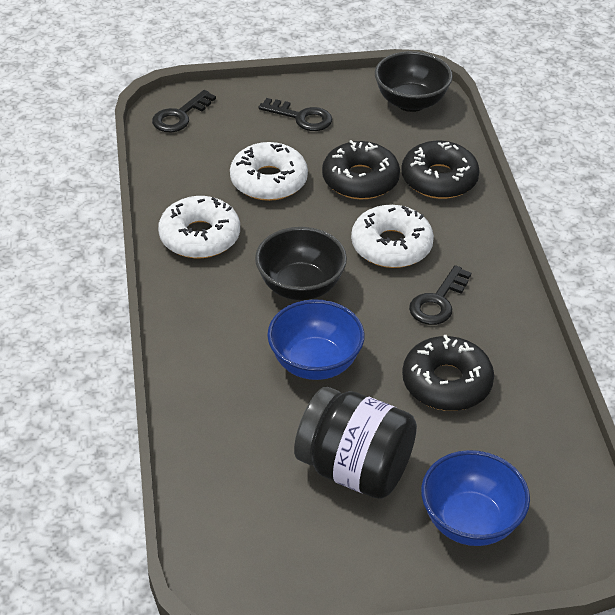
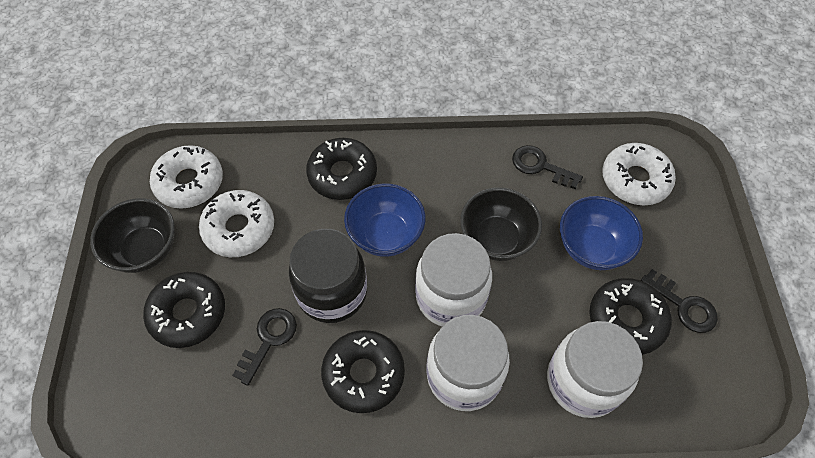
black donut: [322,140,400,200] [401,141,480,199] [402,335,494,411] = 3 -> [143,272,225,348] [306,138,377,200] [321,330,405,413] [589,278,672,355] = 4
white jar: none = 0 -> [415,233,492,327] [427,315,510,411] [547,321,643,418] = 3

